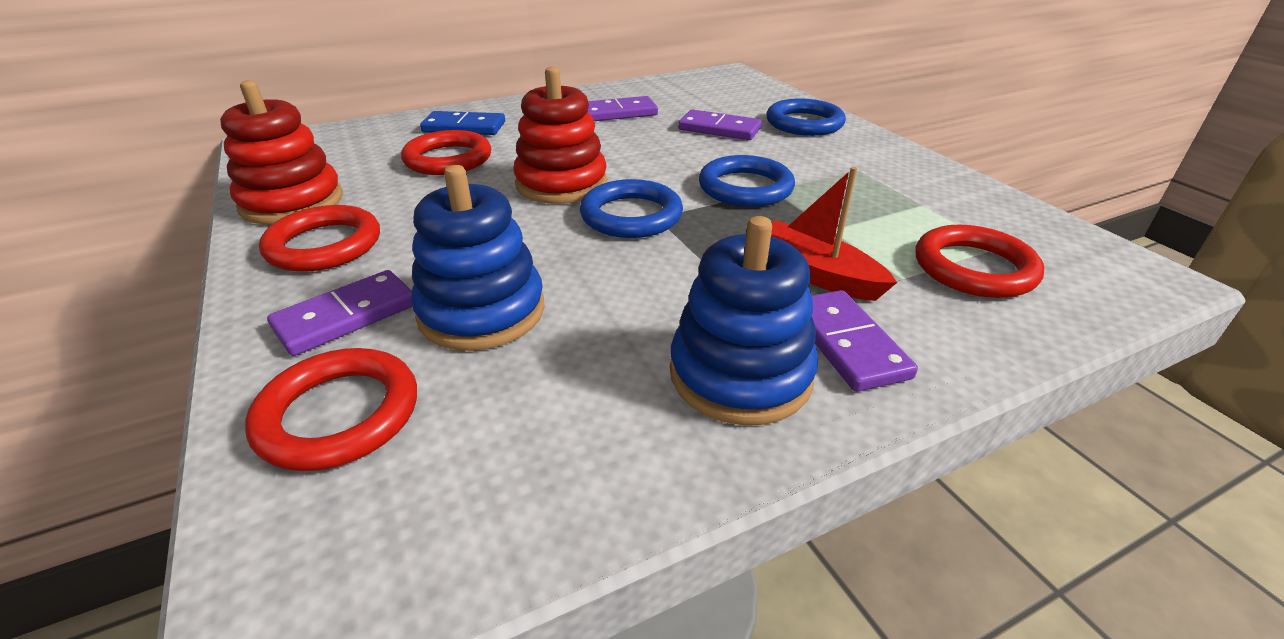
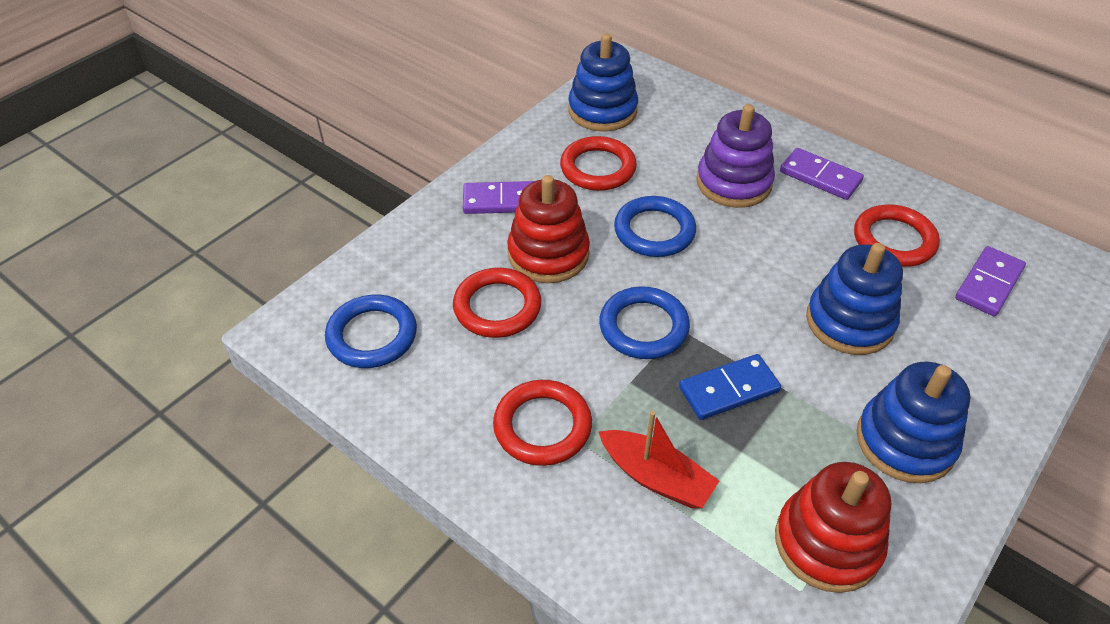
blue stacking toy: [411,165,545,351] [670,216,818,425] = 2 -> [568,33,638,131] [806,243,903,355] [856,362,971,483] = 3
purple domino: [267,270,412,356] [587,96,658,121] [678,110,762,140] [812,290,918,392] = 4 -> [463,181,535,214] [780,148,864,200] [955,246,1026,316] = 3
purple stacking toy: none = 0 -> [696,104,775,208] = 1

